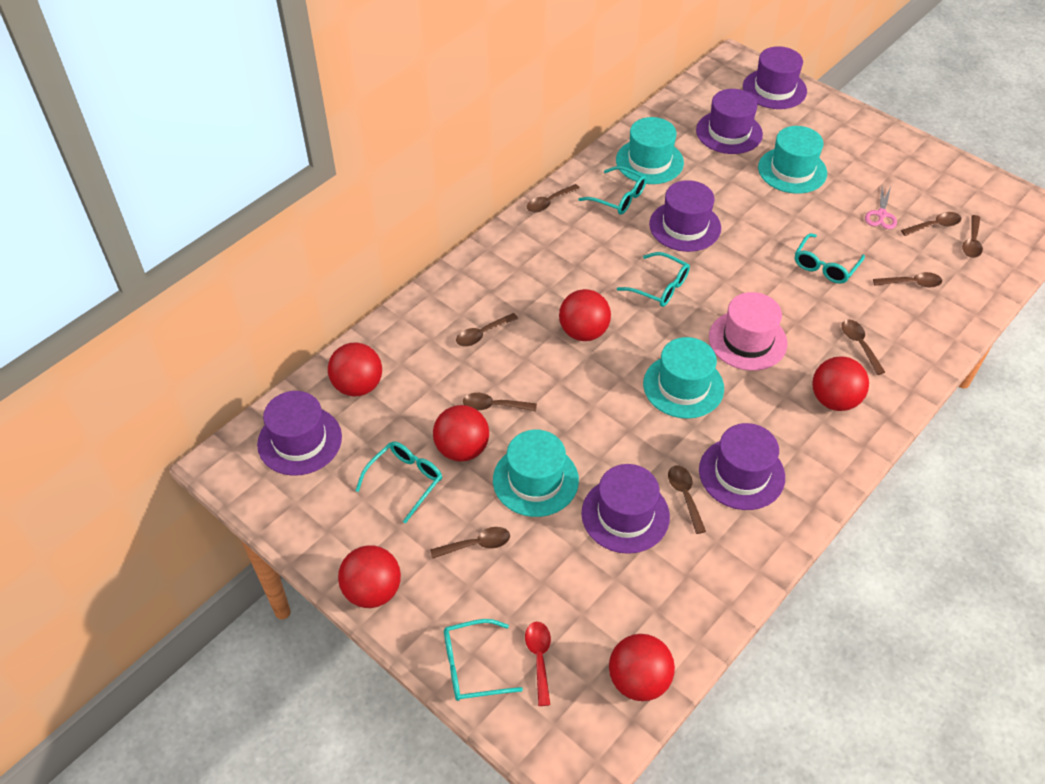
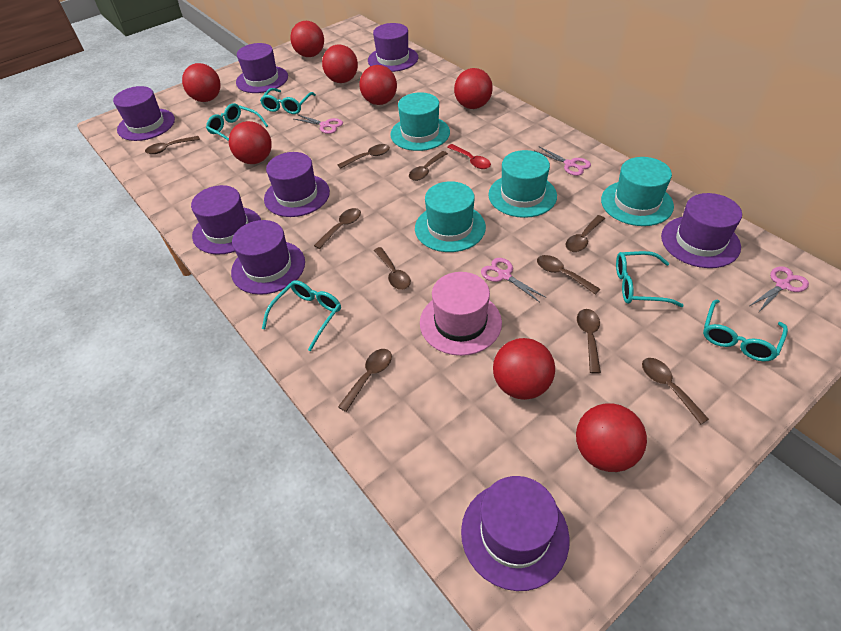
brown spoon: [430,527,510,559] [456,313,518,346] [463,393,537,411] [527,184,580,212] [668,465,706,534] [842,319,885,375] [873,272,942,288] [901,212,961,236] [962,215,983,258] = 9 -> [145,136,200,154] [314,208,361,249] [338,144,390,169] [338,349,392,412] [374,247,411,290] [409,151,448,181] [537,255,600,295] [565,215,605,252] [577,309,601,374] [642,358,709,424] = 10
pink scissors: [865,186,897,229] = 1 -> [294,114,343,134] [481,258,546,302] [535,147,591,176] [750,266,809,312] = 4
purple hat: [257,391,342,476] [581,464,670,554] [649,180,721,252] [696,89,763,154] [699,423,785,510] [743,46,807,109] = 6 -> [113,86,175,141] [191,185,261,255] [231,220,305,295] [236,43,288,93] [264,152,330,217] [368,23,418,72] [461,476,570,591] [661,193,742,268] = 8
red ball: [328,343,382,397] [338,545,401,608] [433,405,489,462] [559,289,611,341] [609,634,675,701] [812,357,869,411] = 6 -> [182,63,221,102] [229,121,272,164] [290,21,324,57] [322,44,358,83] [359,65,397,105] [454,68,493,109] [493,338,555,400] [576,403,647,472] = 8

